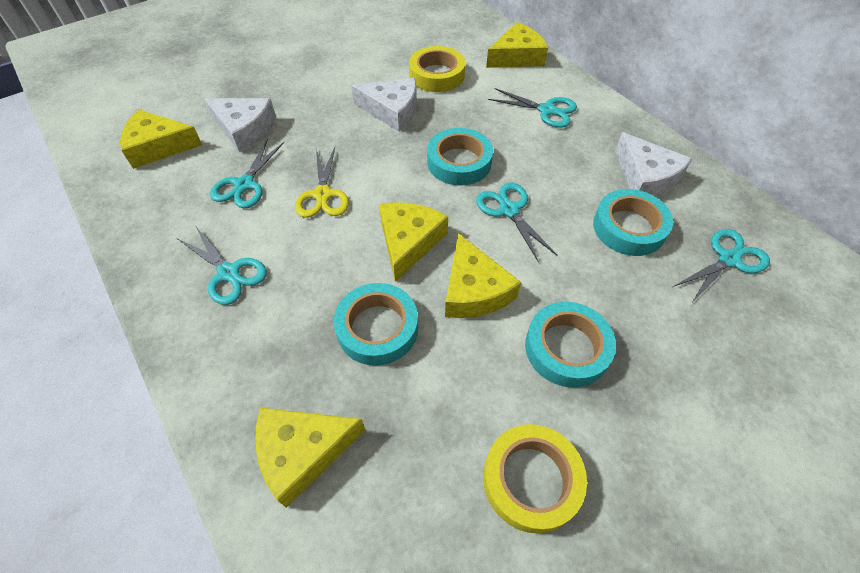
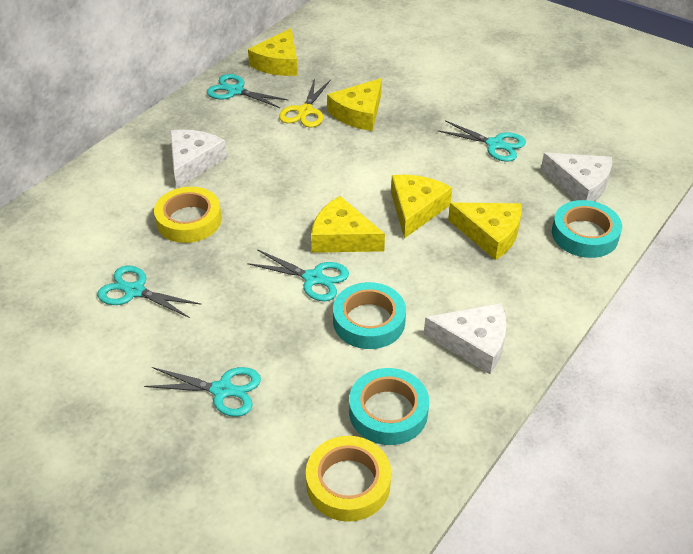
turquoise tape: [334,283,418,366] [427,128,493,186] [525,302,616,388] [593,189,673,256] = 4 -> [333,282,406,349] [349,368,429,445] [552,200,622,258] = 3

